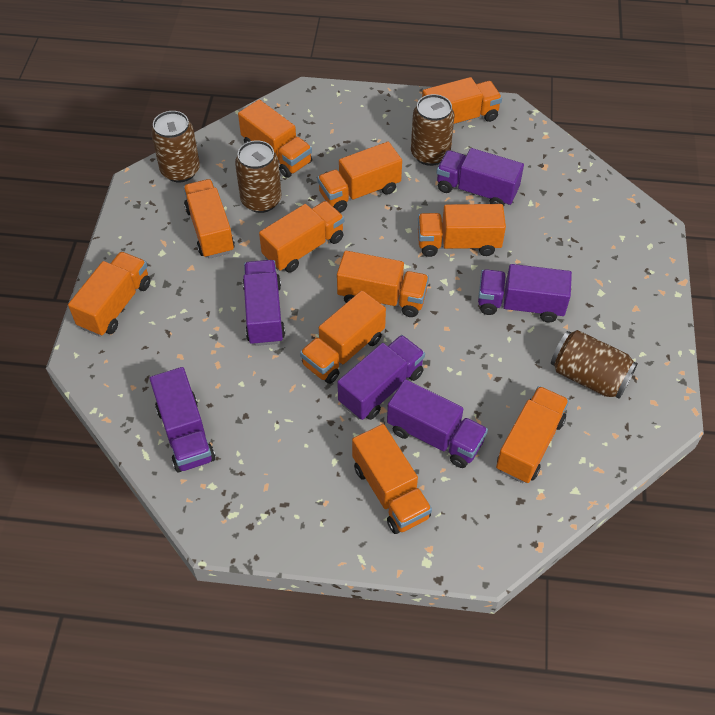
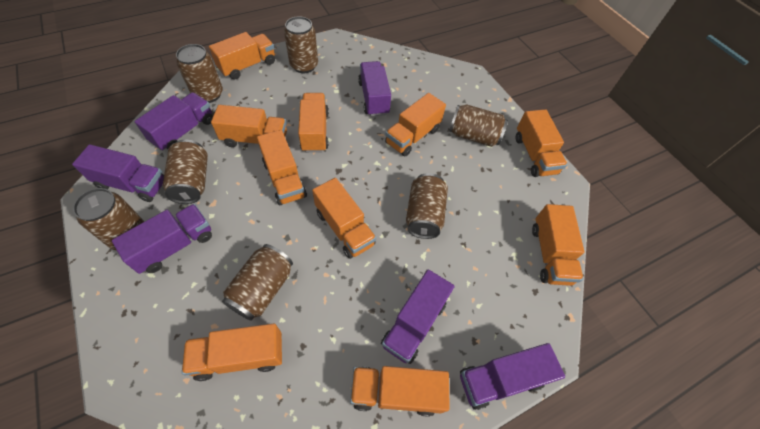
brown can: [151,111,200,182] [235,140,281,213] [411,94,454,166] [551,330,638,399] = 4 -> [73,188,144,250] [163,140,208,204] [176,44,223,103] [222,244,293,321] [284,16,318,73] [406,173,448,239] [449,105,508,147] = 7
orange truck: [68,252,151,337] [183,179,235,259] [238,100,312,178] [259,201,344,273] [300,290,386,384] [317,142,402,213] [337,251,429,317] [352,424,432,534] [418,204,506,257] [422,77,502,124] [496,386,569,483] = 11 -> [182,324,282,381] [209,32,275,79] [211,105,287,147] [257,130,307,205] [298,93,329,153] [312,178,376,259] [350,366,450,417] [385,93,446,156] [515,109,567,177] [532,204,585,286] = 10

